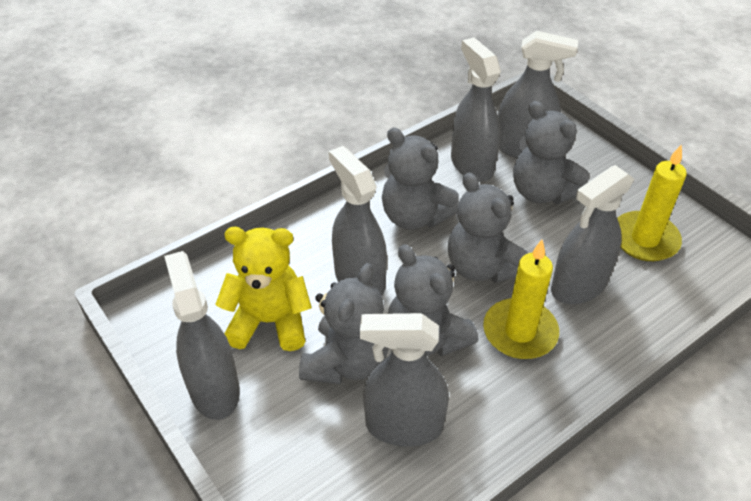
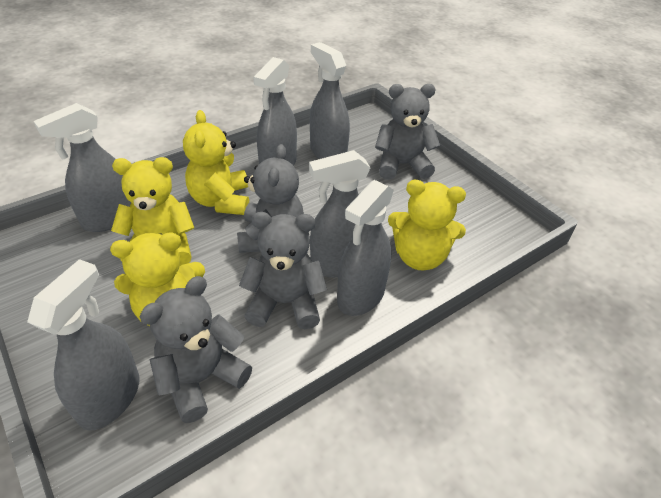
grey teddy bear: [299,263,389,384] [382,128,459,230] [388,244,478,357] [448,172,528,283] [513,101,590,204] = 5 -> [139,276,252,423] [237,144,304,253] [239,212,327,329] [375,84,440,180] = 4
yellow candle: [483,240,559,359] [617,144,687,261] = 2 -> none = 0
yellow teddy bear: [215,227,312,351] = 1 -> [110,233,205,326] [111,157,194,266] [183,110,249,215] [388,180,466,270] = 4

